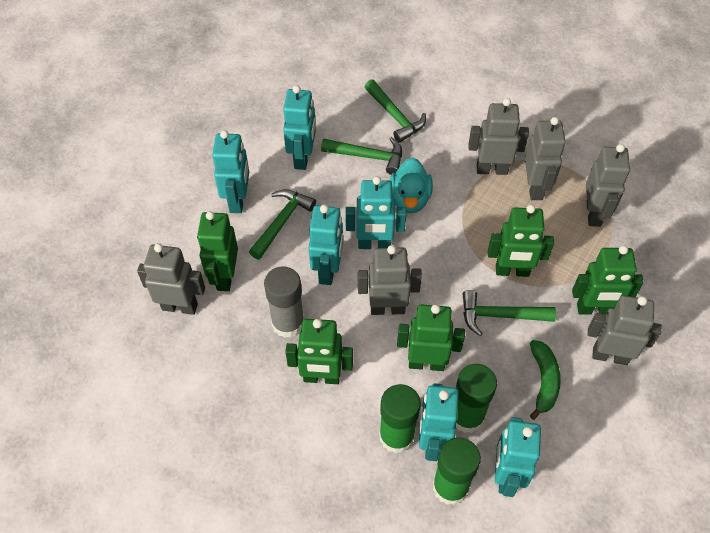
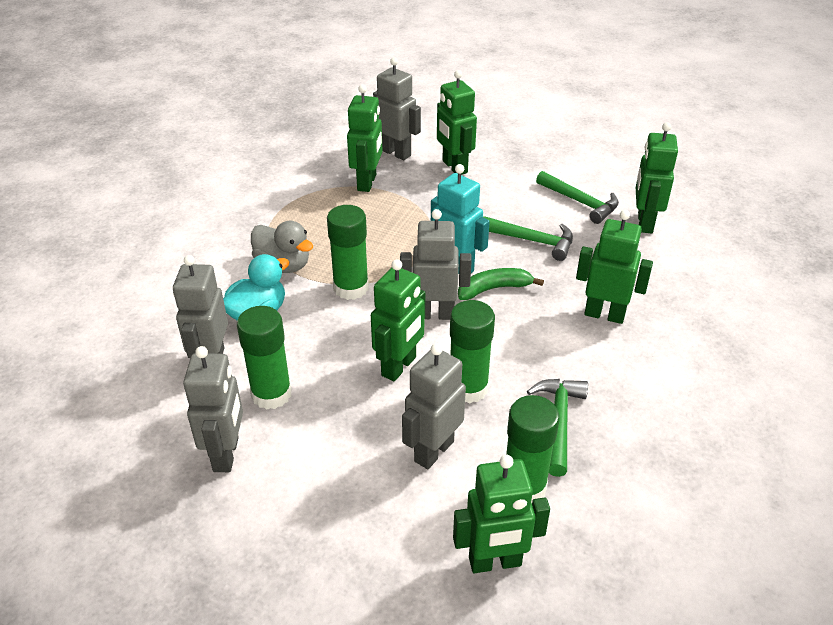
green glue stick: [379,384,421,454] [433,437,481,505] [456,364,497,433] = 3 -> [237,306,292,409] [327,205,369,300] [450,300,495,403] [506,395,560,503] = 4
green hammer: [249,189,316,260] [321,137,402,175] [365,80,426,143] [463,290,556,336] = 4 -> [483,216,573,261] [527,379,588,477] [536,171,619,224] = 3
green robot: [197,211,238,291] [285,319,353,384] [397,304,465,371] [488,205,554,277] [572,245,644,315] = 5 -> [347,85,383,192] [371,259,425,381] [437,70,477,175] [453,455,550,573] [576,210,653,324] [636,122,678,233] = 6
grey duck: none = 0 -> [251,221,313,273] = 1
grey glue stick: [264,266,304,338] = 1 -> none = 0
grey robot: [137,243,205,315] [358,245,422,315] [468,98,529,175] [525,117,566,200] [586,144,630,227] [587,295,662,365] = 6 -> [173,255,228,358] [183,346,243,472] [373,57,421,160] [400,209,472,320] [402,343,466,469] = 5
turquoise robot: [212,130,249,213] [283,85,316,170] [309,204,343,285] [345,176,406,249] [419,383,459,461] [495,417,541,497] = 6 -> [431,164,490,274] = 1

